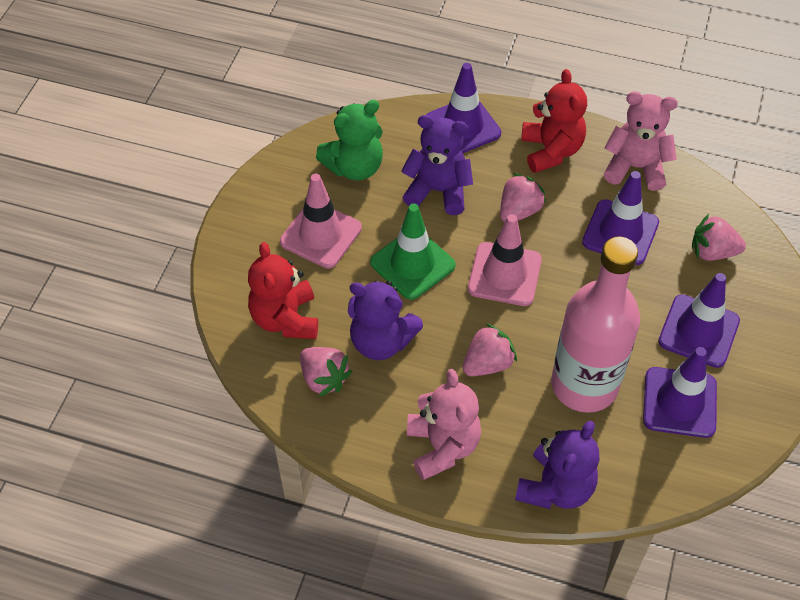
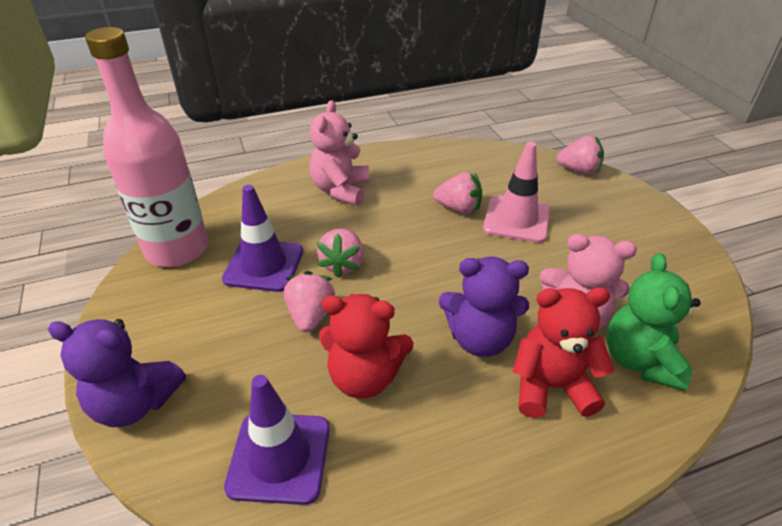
green traffic cone: [370,203,455,300] = 1 -> none = 0
pink traffic cone: [280,174,362,269] [468,214,542,306] = 2 -> [483,142,550,243] = 1
purple teddy bear: [348,280,423,360] [401,115,473,215] [515,421,599,509] = 3 -> [48,319,186,427] [439,257,529,357] = 2
purple traffic cone: [426,63,501,153] [582,171,659,265] [643,347,717,438] [658,273,740,368] = 4 -> [222,185,303,292] [224,375,330,505] = 2

